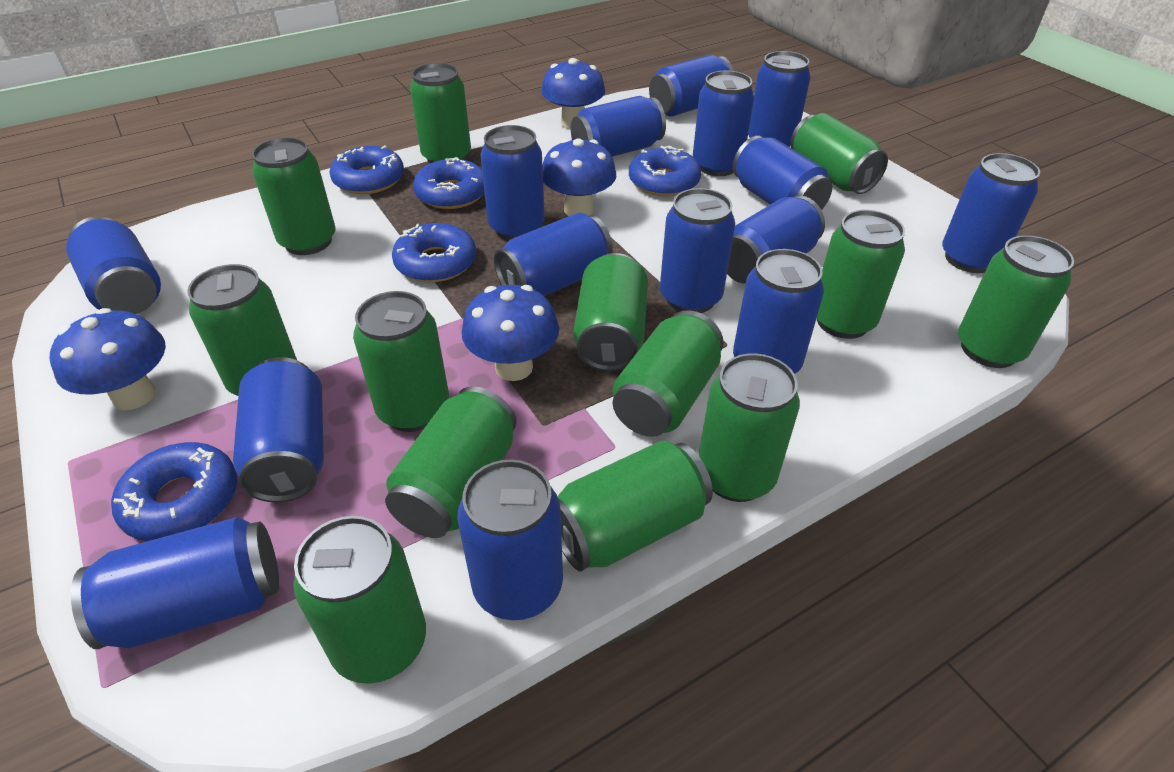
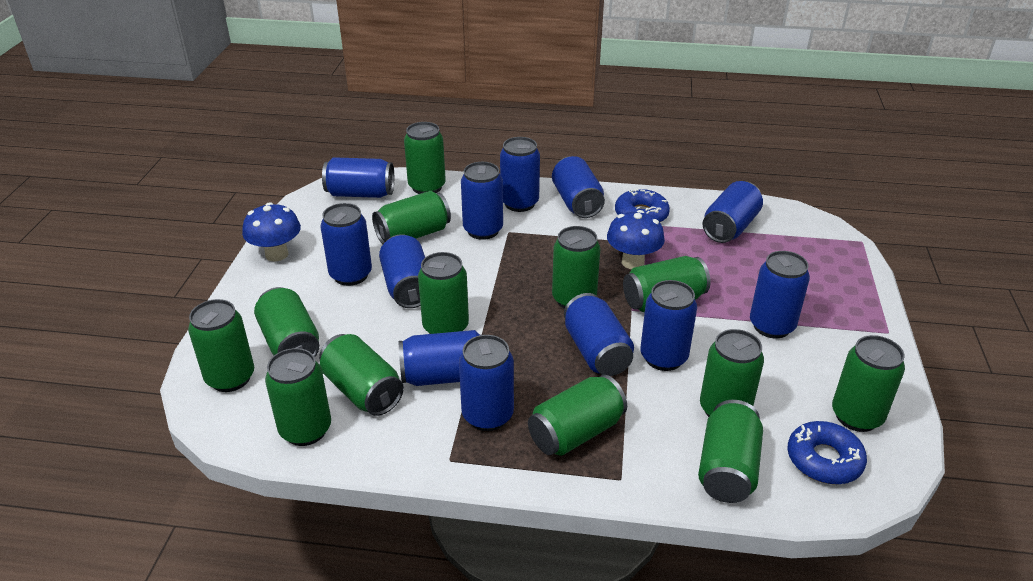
blue can: [66,216,161,314] [71,517,279,649] [233,357,324,503] [457,460,563,620] [481,125,545,240] [494,213,613,296] [571,96,666,157] [649,55,734,117] [660,188,735,313] [693,70,754,176] [727,196,825,284] [733,136,832,210] [733,249,824,374] [748,51,810,147] [942,153,1040,273] = 15 -> [320,203,372,286] [322,157,394,198] [379,234,425,308] [399,330,480,386] [459,335,514,431] [461,162,503,240] [500,137,540,212] [552,156,605,218] [564,293,634,376] [640,280,697,371] [703,181,763,243] [750,251,810,338] = 12
blue donut: [111,442,237,541] [329,146,404,194] [392,223,476,282] [413,157,484,209] [629,146,701,196] = 5 -> [615,189,670,222] [788,421,867,484] = 2
blue mushroom: [50,308,166,410] [462,285,559,381] [541,58,605,129] [543,138,616,216] = 4 -> [242,202,301,262] [607,210,665,269] = 2

